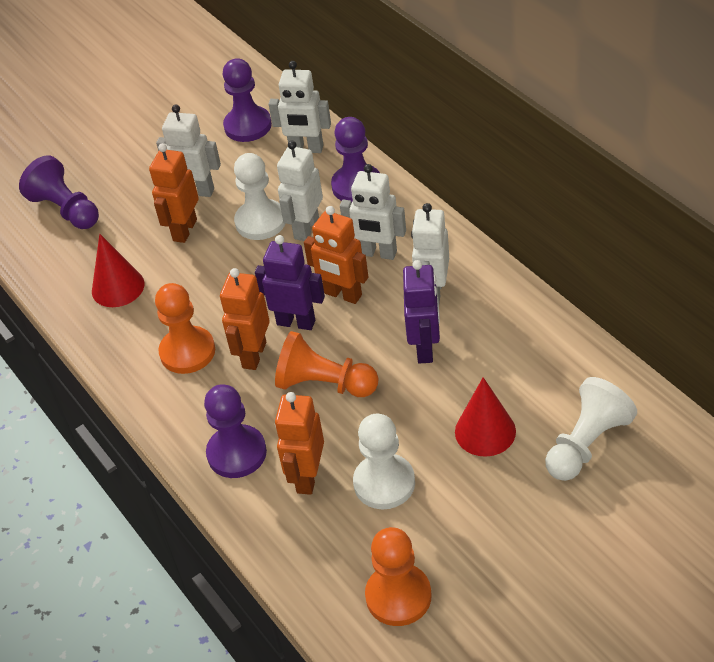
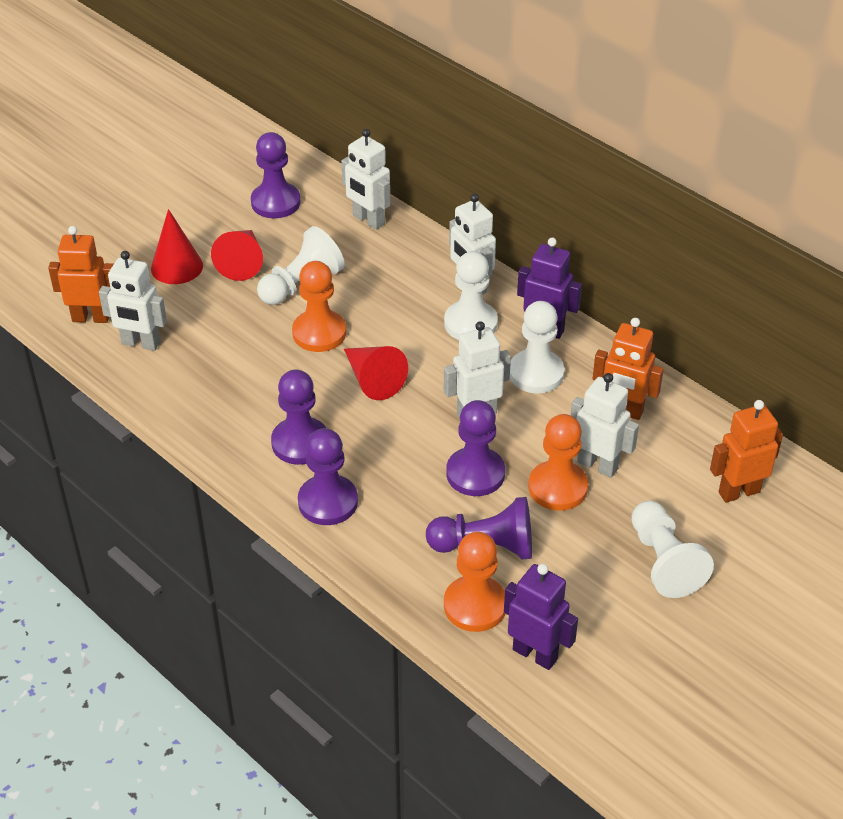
orange robot: [149,143,199,243] [220,268,270,370] [275,392,324,495] [304,206,368,304] = 4 -> [48,226,114,323] [593,318,664,420] [710,400,783,503] = 3
purple pawn: [19,155,99,229] [204,384,267,478] [223,58,272,142] [331,117,380,201] = 4 -> [251,132,300,218] [271,369,326,465] [298,428,358,525] [426,497,532,560] [446,400,505,496] = 5
red cone: [92,234,145,307] [455,377,516,457] = 2 -> [151,209,203,284] [211,230,263,281] [344,346,408,400] = 3
white pawn: [234,153,286,240] [353,414,415,509] [545,377,637,481] = 3 -> [257,226,345,305] [444,251,498,340] [510,301,565,394] [631,501,714,598] = 4

